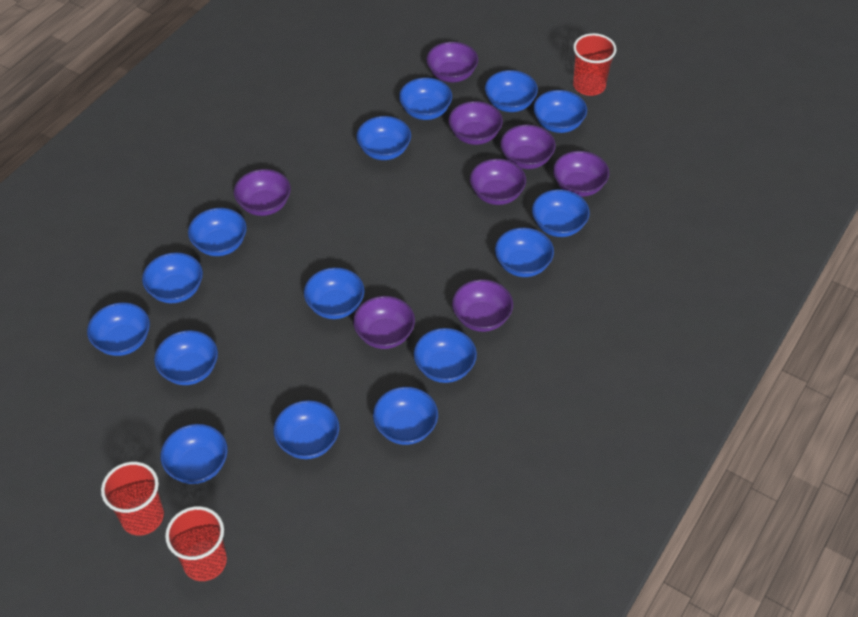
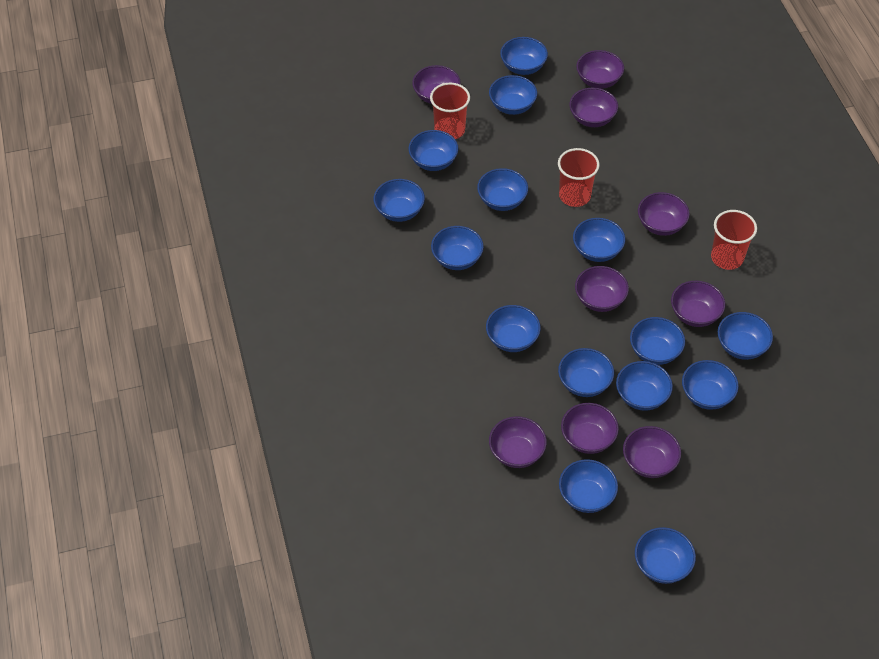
purple bowl: [234,169,291,216] [353,296,415,349] [426,42,478,82] [449,101,503,145] [452,279,513,332] [470,159,526,205] [500,125,556,169] [553,151,609,197] = 8 -> [412,65,461,104] [489,416,547,468] [561,403,619,454] [569,88,618,127] [575,266,629,312] [576,50,624,89] [623,426,681,478] [638,192,690,236] [671,281,725,327] = 9

